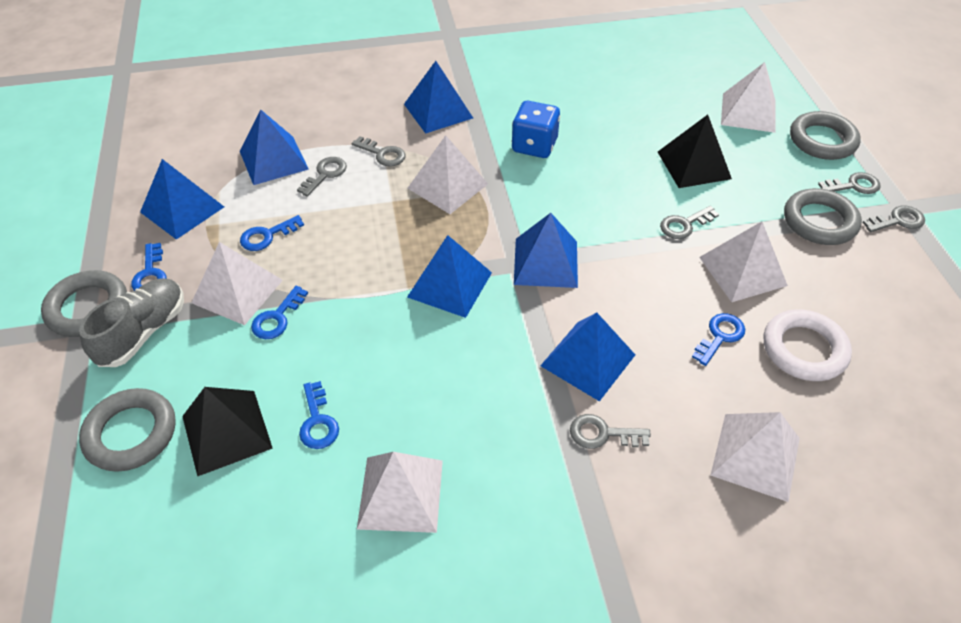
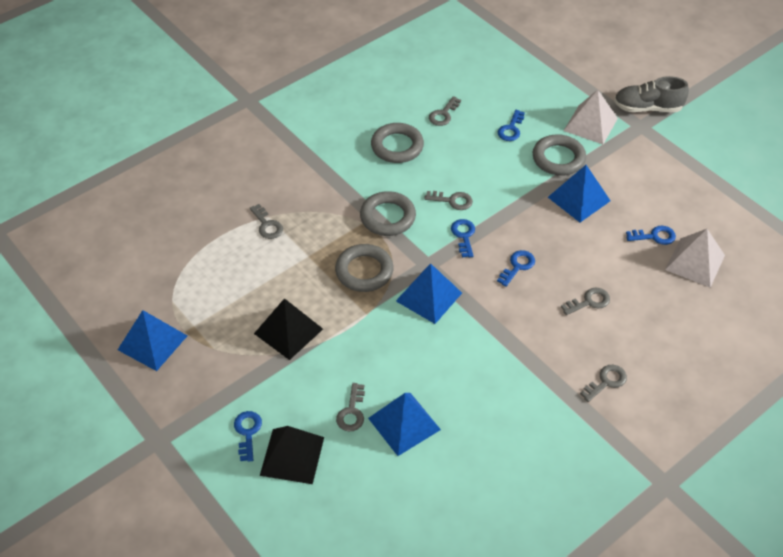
blue dice: [512,101,560,158] = 1 -> none = 0
blue pyramid: [140,159,224,239] [240,109,309,185] [404,61,473,134] [407,235,492,318] [514,213,578,288] [540,313,635,401] = 6 -> [118,310,187,371] [368,393,441,456] [396,264,462,324] [548,165,610,222] = 4
white pyramid: [191,242,283,325] [357,452,443,533] [408,135,488,214] [699,222,788,302] [711,412,800,502] [721,62,776,133] = 6 -> [564,90,618,144] [665,229,725,288] = 2
white ring: [764,309,852,381] = 1 -> none = 0

